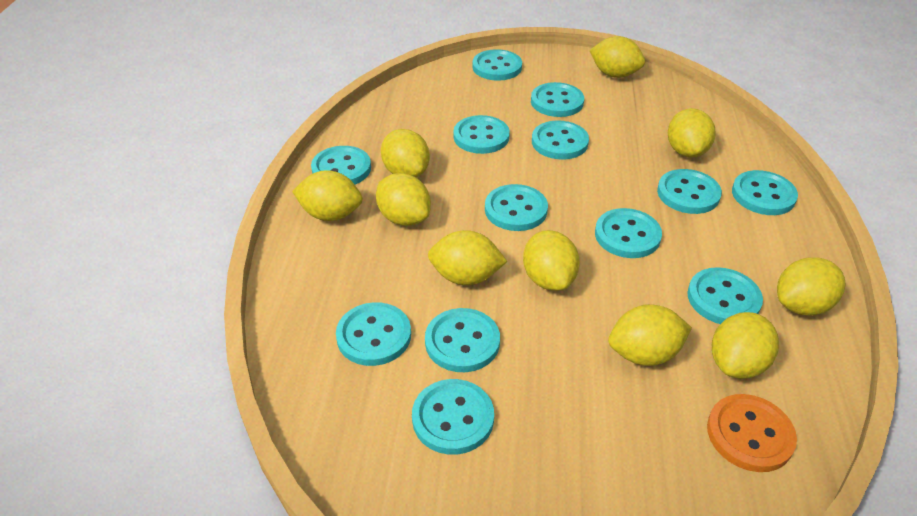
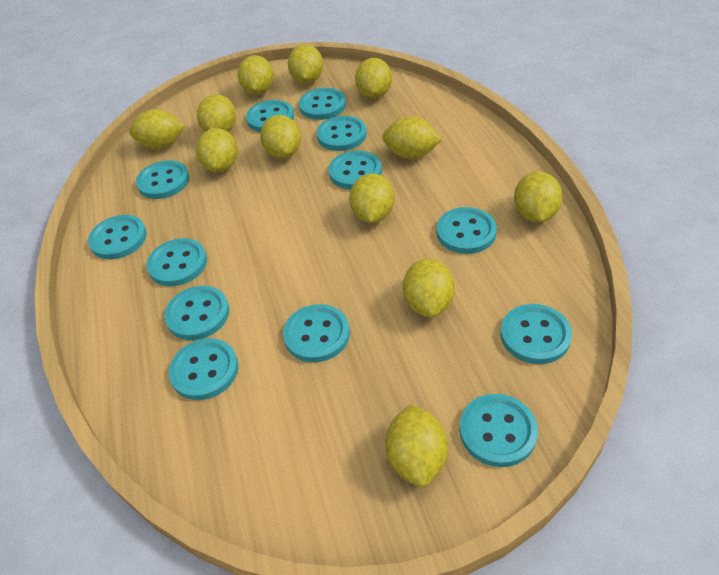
orange button: [707,394,797,472] = 1 -> none = 0
yellow lemon: [292,170,363,221] [376,173,431,226] [381,129,430,177] [428,230,507,285] [523,230,580,291] [589,36,645,78] [608,304,692,366] [668,108,716,157] [712,312,779,379] [777,257,846,316] = 10 -> [129,109,185,149] [196,128,238,172] [197,94,236,132] [237,55,274,95] [260,115,301,159] [288,44,323,84] [349,173,395,223] [355,58,392,99] [382,116,442,159] [385,404,448,487] [403,259,455,317] [514,171,563,222] = 12

